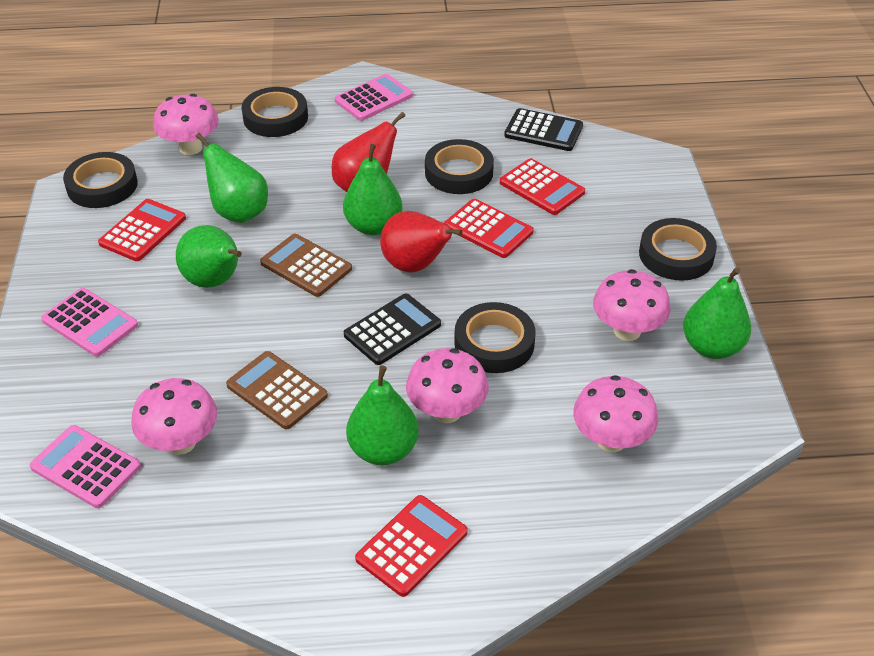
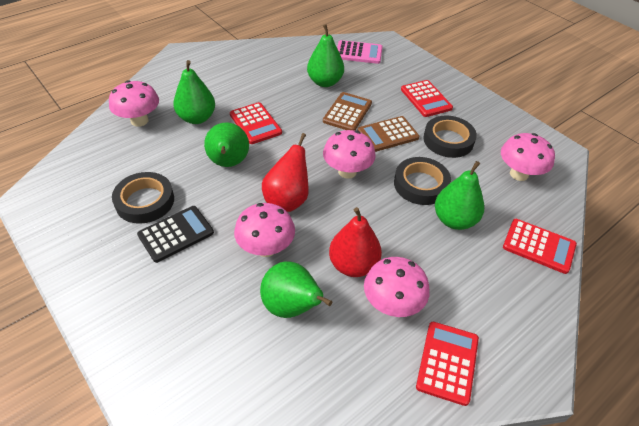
black calculator: [344,294,441,365] [504,108,583,151] = 2 -> [137,206,214,263] = 1
black tape: [63,152,138,208] [241,87,308,137] [425,139,494,194] [454,302,536,373] [639,218,717,281] = 5 -> [112,172,174,224] [394,157,451,205] [423,116,477,158] = 3
pink calculator: [30,425,141,508] [41,288,138,357] [335,74,413,121] = 3 -> [337,40,383,64] = 1

